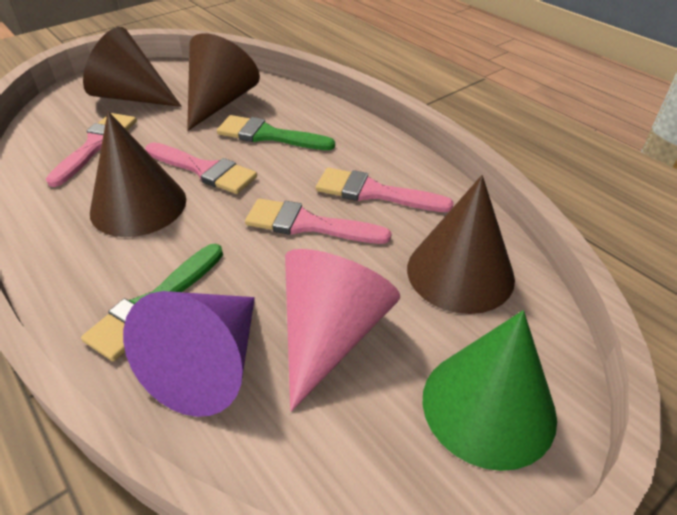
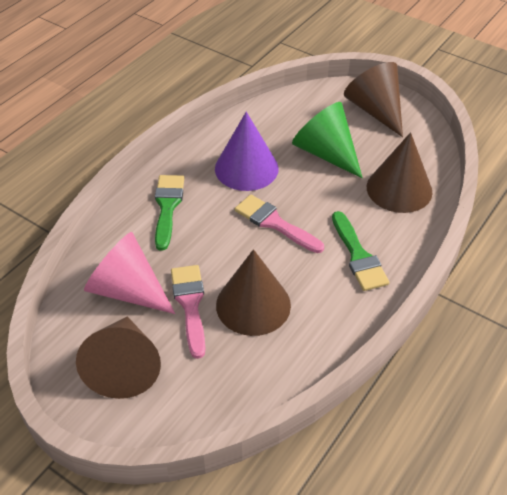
pink brush: [46,113,137,187] [146,142,257,194] [245,198,392,244] [316,167,454,212] = 4 -> [171,265,205,359] [235,194,324,253] = 2

